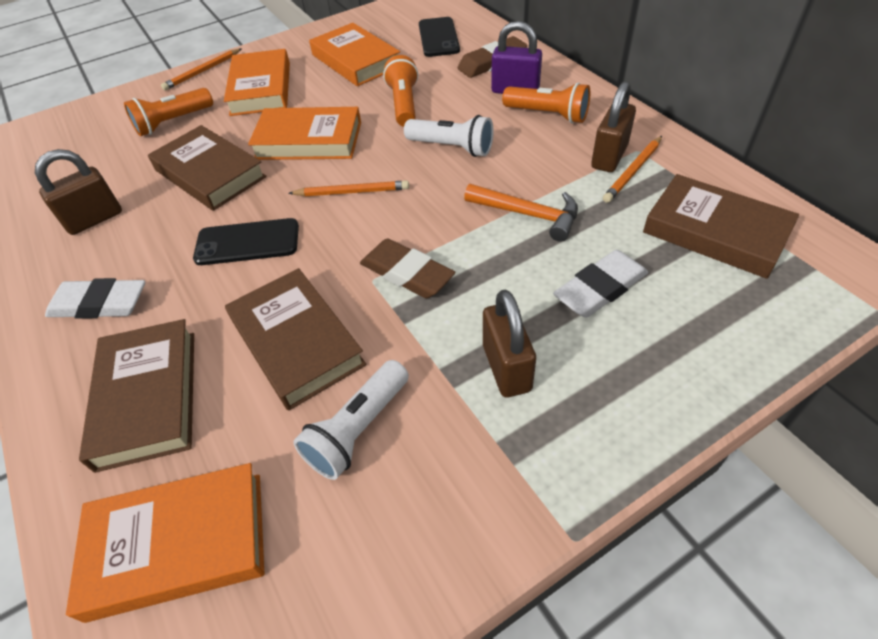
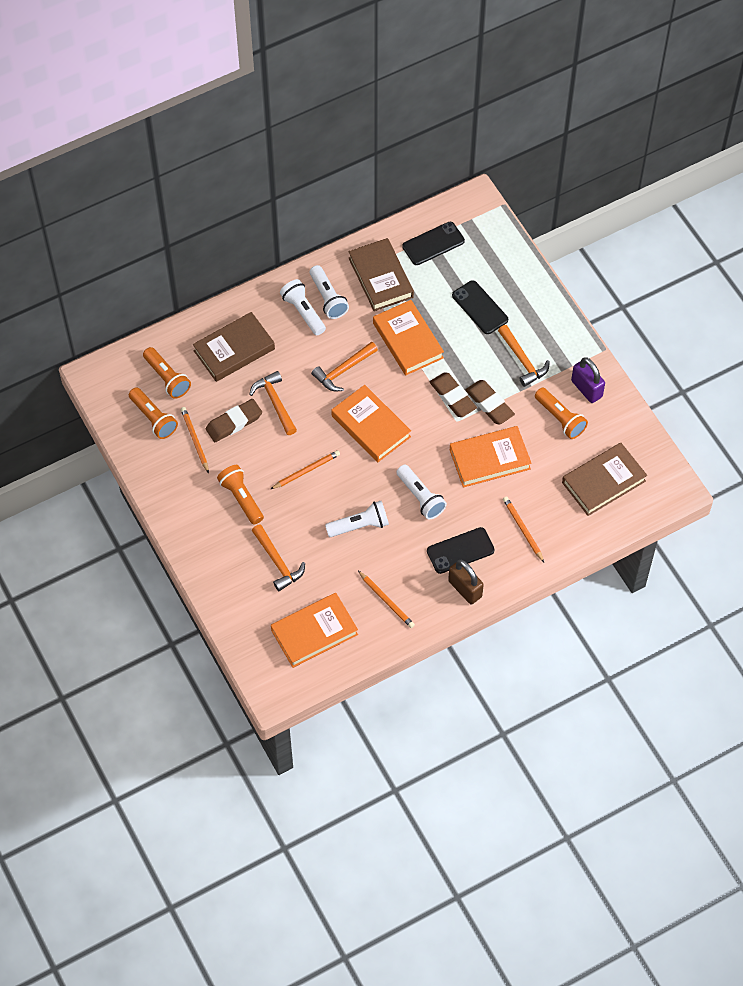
black phone: [193,218,299,265] [419,17,460,57] = 2 -> [402,222,465,265] [427,527,495,574] [452,280,508,334] = 3
brown book: [79,319,194,473] [148,125,267,211] [225,268,366,411] [643,174,799,279] = 4 -> [193,312,275,382] [348,238,414,311] [562,443,647,516] = 3
brown eraser: [360,238,455,298] [457,36,527,78] = 2 -> [205,399,262,442] [430,372,477,417] [466,380,515,424] = 3
brown padlock: [35,149,122,235] [483,290,536,397] [591,81,636,172] = 3 -> [448,560,484,604] = 1
orange flashlight: [124,88,213,136] [383,55,418,127] [502,83,590,123] = 3 -> [129,387,178,439] [143,347,191,399] [217,465,264,525] [535,388,588,439] = 4
orange hammer: [464,184,578,242] = 1 -> [249,371,297,435] [252,524,305,591] [311,342,378,391] [498,325,550,387] = 4
orange pencil: [161,48,242,90] [288,180,409,196] [603,136,662,203] = 3 -> [181,407,209,473] [271,450,340,489] [358,571,415,628] [503,496,544,562] = 4
white eraser: [45,278,145,319] [553,250,648,318] = 2 -> none = 0
white flashlight: [293,360,409,480] [404,115,494,157] = 2 -> [280,279,326,335] [310,265,349,319] [325,501,389,537] [396,465,447,520] = 4

